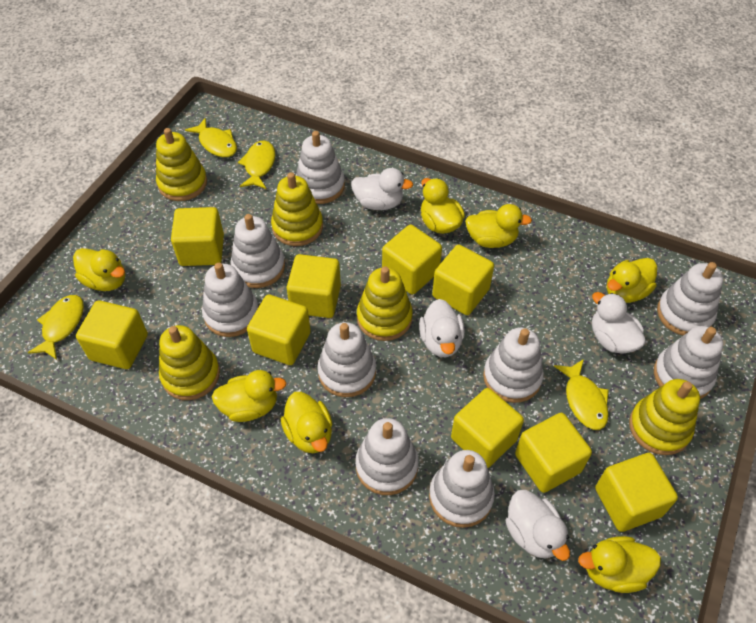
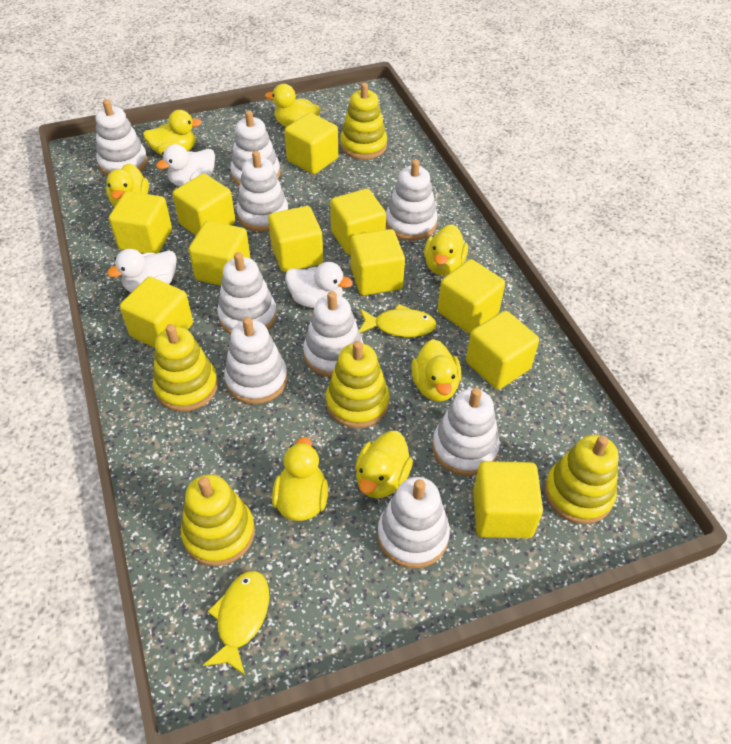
white duck: [351,168,413,210] [419,299,465,357] [505,490,570,561] [592,292,646,354] = 4 -> [107,249,177,292] [156,144,215,186] [285,262,353,308] = 3
yellow cube: [76,300,148,369] [171,207,224,266] [247,295,311,365] [287,254,341,318] [382,225,442,295] [432,245,494,315] [451,388,524,468] [515,413,592,493] [595,453,678,532] = 9 -> [109,191,172,254] [120,277,193,348] [172,174,235,235] [189,221,251,286] [268,206,323,272] [284,113,338,174] [330,189,386,255] [351,229,405,296] [438,259,505,334] [466,311,539,390] [473,461,543,538] = 11
yellow fish: [27,295,84,360] [185,118,237,157] [238,140,275,189] [554,359,609,430] = 4 -> [203,571,269,675] [359,304,437,337] = 2

